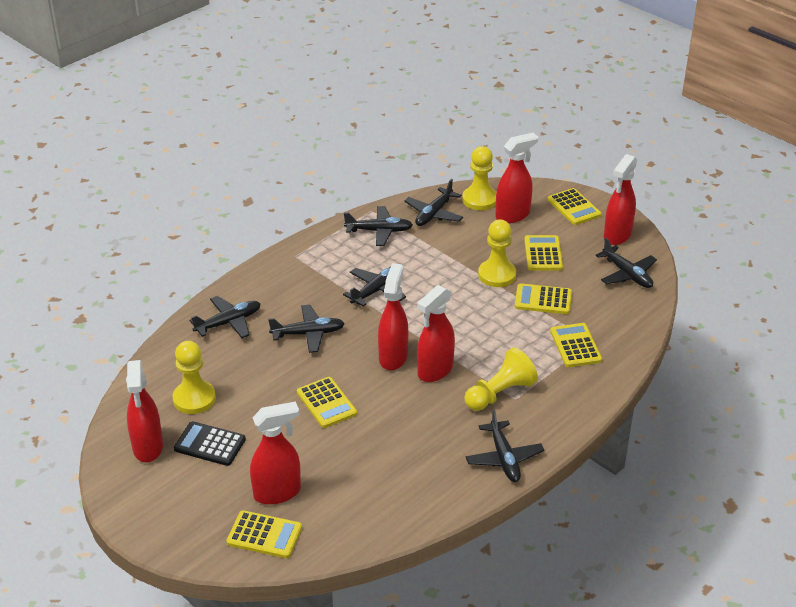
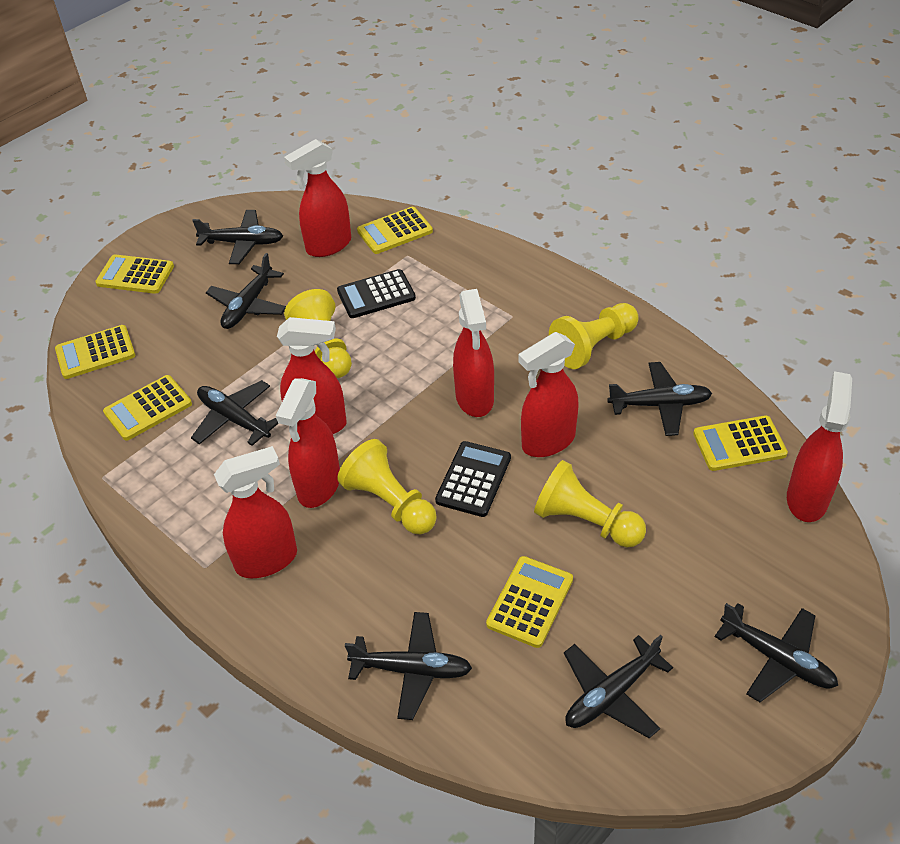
black calculator: [174,421,246,466] = 1 -> [337,269,416,318] [435,441,511,517] = 2
red spray bottle: [126,360,163,462] [250,401,301,505] [378,263,409,370] [417,285,455,382] [496,133,538,223] [604,154,637,245] = 6 -> [214,446,297,578] [276,378,340,508] [277,317,347,434] [284,139,351,257] [453,289,494,417] [518,332,579,457] [787,371,852,522] = 7

